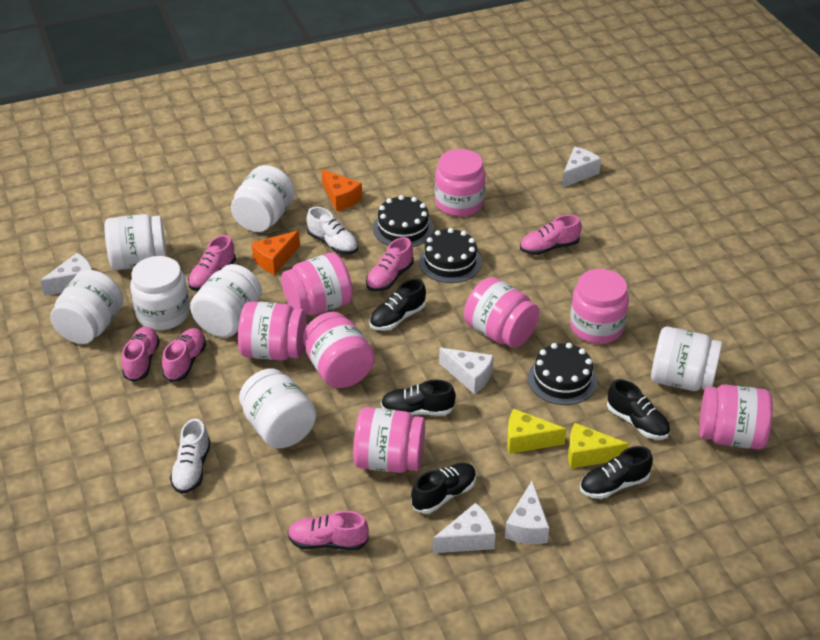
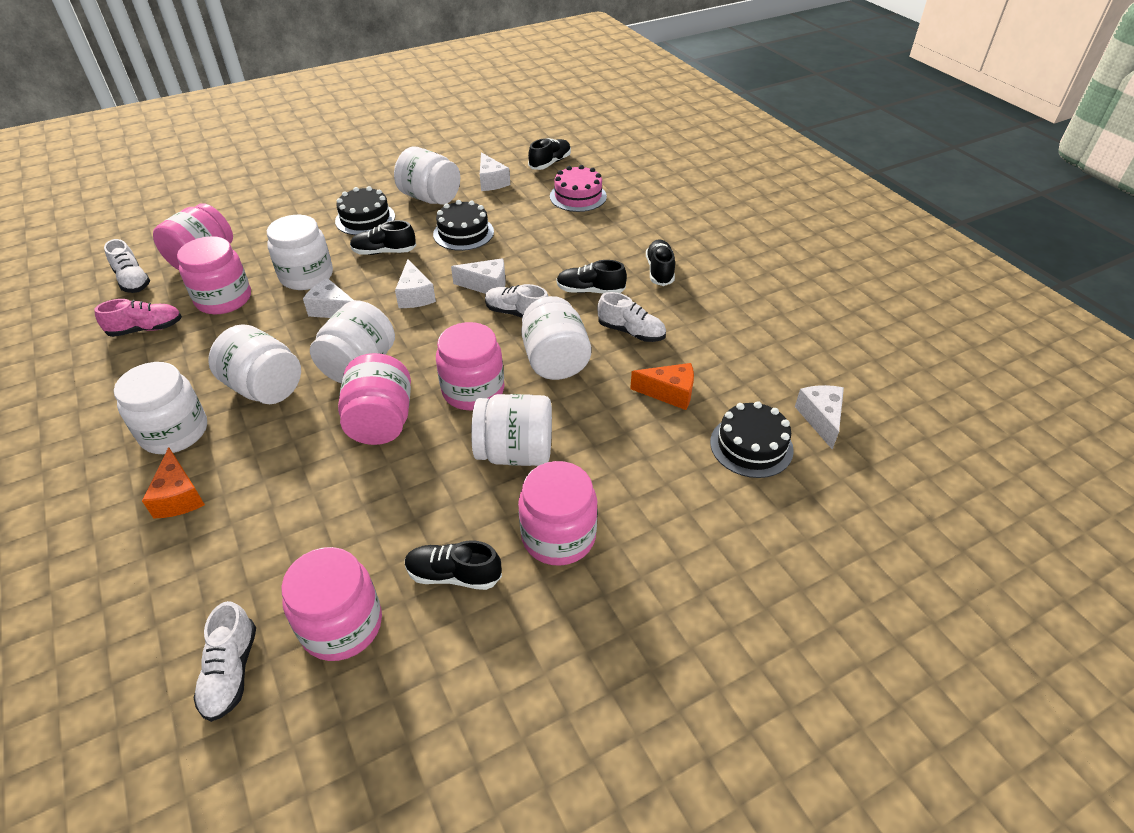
pink cake: none = 0 -> [550,165,607,212] = 1
pink jar: [238,301,306,361] [281,253,353,316] [303,312,375,388] [353,407,425,473] [435,149,486,217] [464,277,540,348] [570,269,629,344] [699,385,773,449] = 8 -> [153,203,233,270] [177,236,251,314] [281,547,382,661] [338,353,411,445] [436,322,505,410] [518,461,598,566] = 6
pink shoe: [122,327,160,382] [162,328,206,382] [188,235,236,291] [288,511,369,550] [366,237,414,292] [520,215,582,255] = 6 -> [94,299,182,337] = 1
white shoe: [170,419,211,494] [307,207,358,255] = 2 -> [104,239,150,293] [193,601,256,722] [485,284,549,318] [597,292,666,342] = 4
yellow cheese: [507,409,567,454] [568,423,629,468] = 2 -> none = 0

